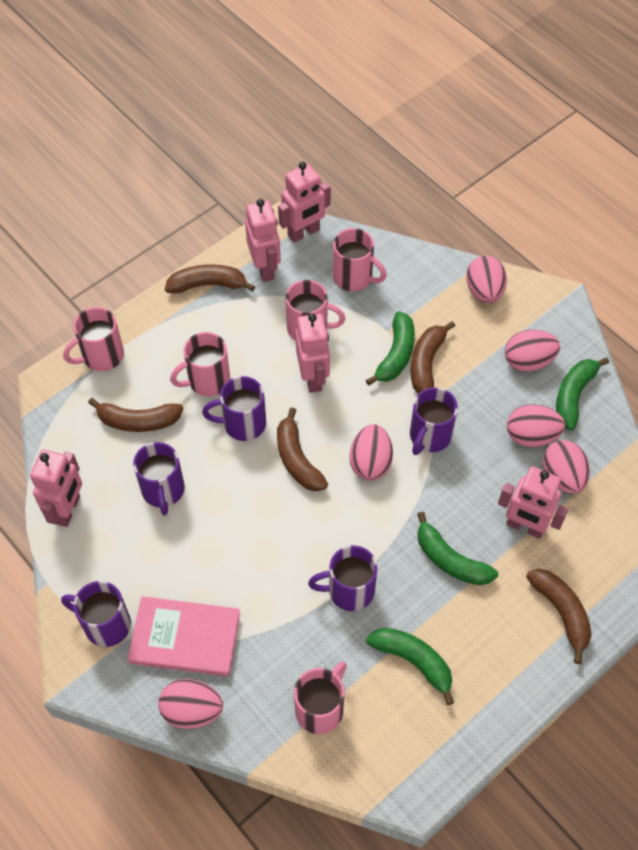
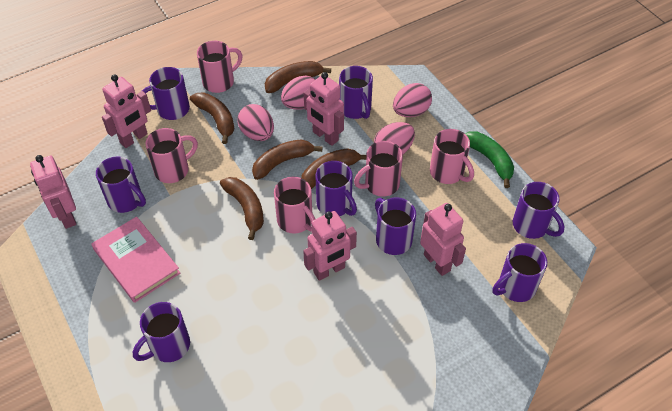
green banana: [366,311,415,386] [366,628,454,705] [417,512,498,585] [556,357,609,430] = 4 -> [465,131,514,188] = 1
pink egg: [158,679,223,729] [349,424,393,480] [466,256,507,304] [505,330,560,371] [507,404,565,447] [543,440,590,494] = 6 -> [238,104,274,141] [281,76,316,110] [374,122,415,154] [393,83,432,117] = 4
purple mug: [61,581,131,647] [133,442,185,516] [202,376,266,441] [308,545,377,611] [410,387,458,455] = 5 -> [96,157,146,213] [133,302,190,362] [142,67,190,120] [315,161,357,216] [339,66,373,119] [375,198,416,255] [492,243,547,302] [513,182,564,239] = 8

